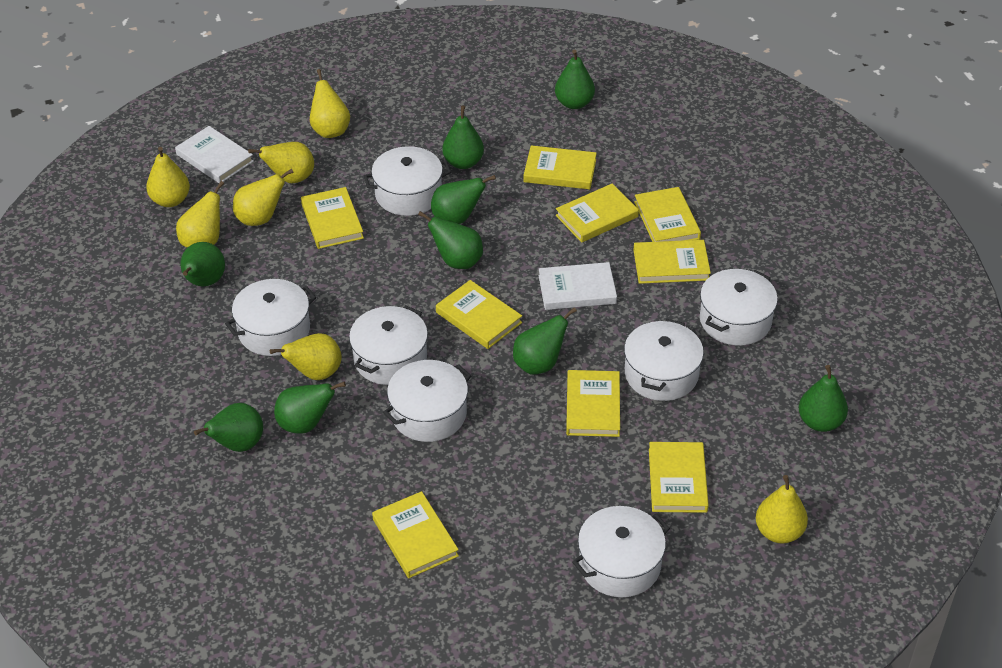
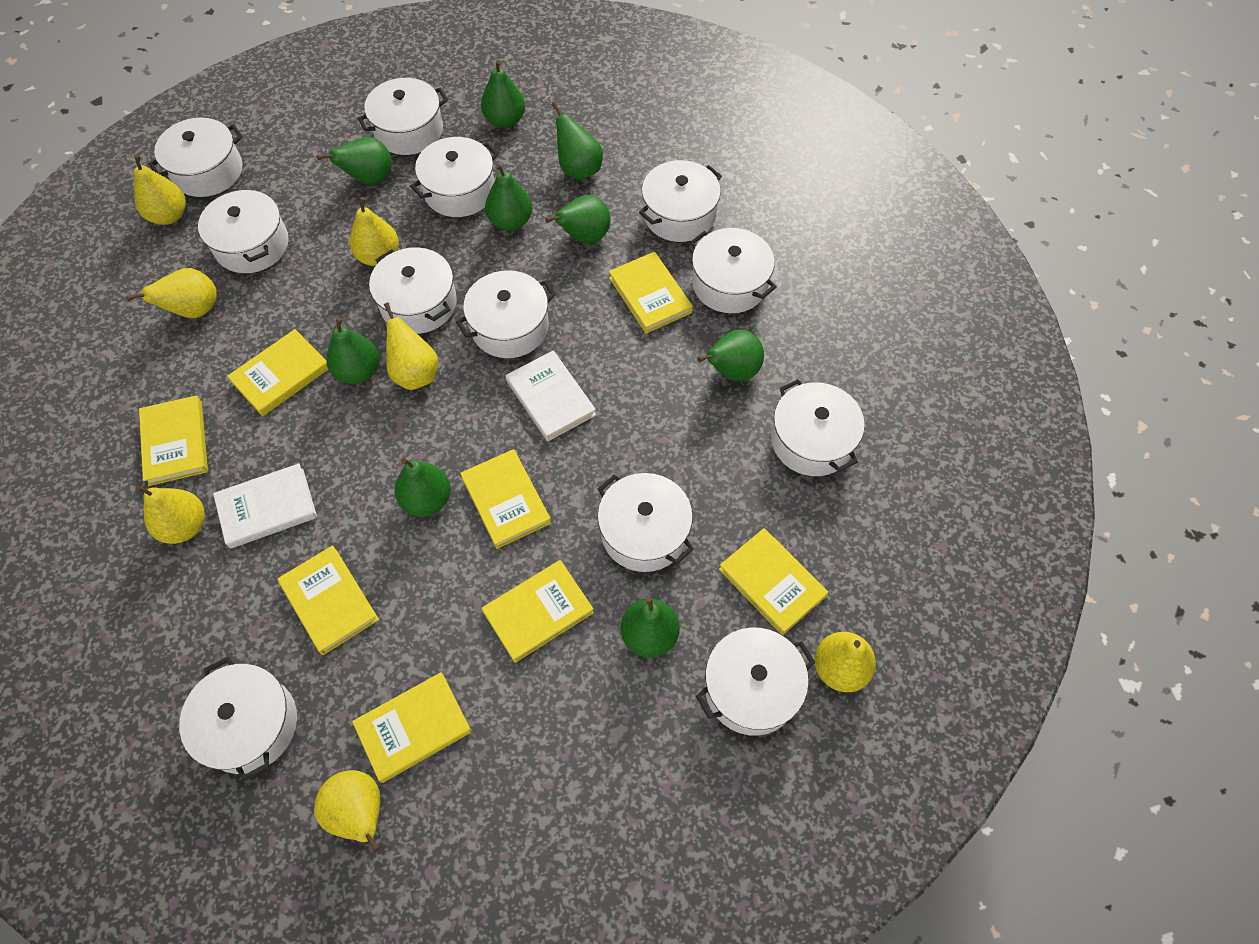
white pot: [225,279,316,356] [349,306,428,385] [364,146,451,216] [383,360,471,442] [572,506,670,597] [624,319,704,401] [700,269,778,345] = 7 -> [149,118,243,197] [179,657,297,781] [198,189,289,273] [357,78,448,155] [369,247,457,334] [410,137,499,217] [456,270,556,358] [597,473,694,572] [639,160,722,242] [690,228,777,313] [696,627,815,736] [771,379,865,476] = 12
yellow book: [301,187,364,249] [372,491,459,578] [436,280,522,349] [524,145,597,189] [556,184,639,243] [566,370,620,437] [634,187,701,242] [634,240,711,284] [649,442,709,513] = 9 -> [139,395,208,486] [227,329,329,416] [277,545,379,655] [352,672,472,783] [460,449,551,549] [482,560,594,663] [609,252,693,334] [719,528,828,635] = 8

